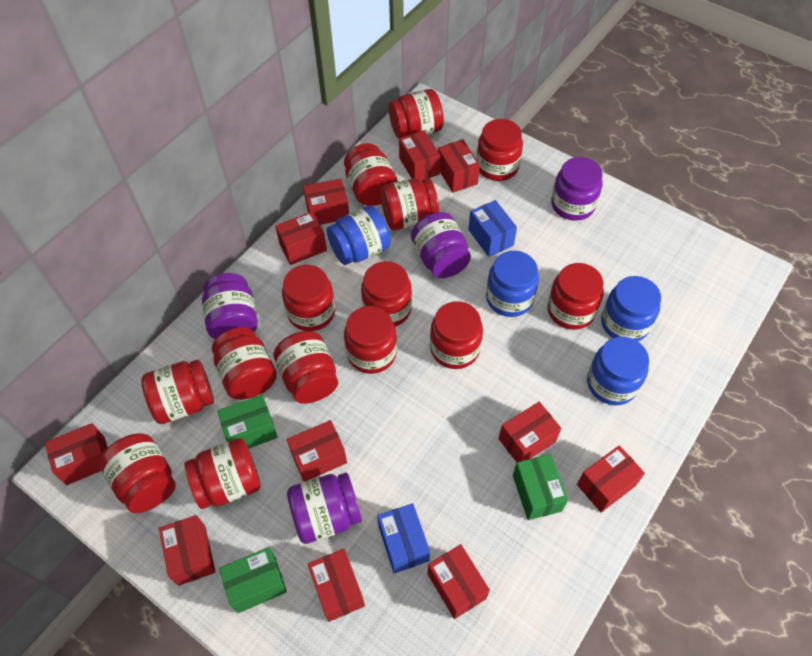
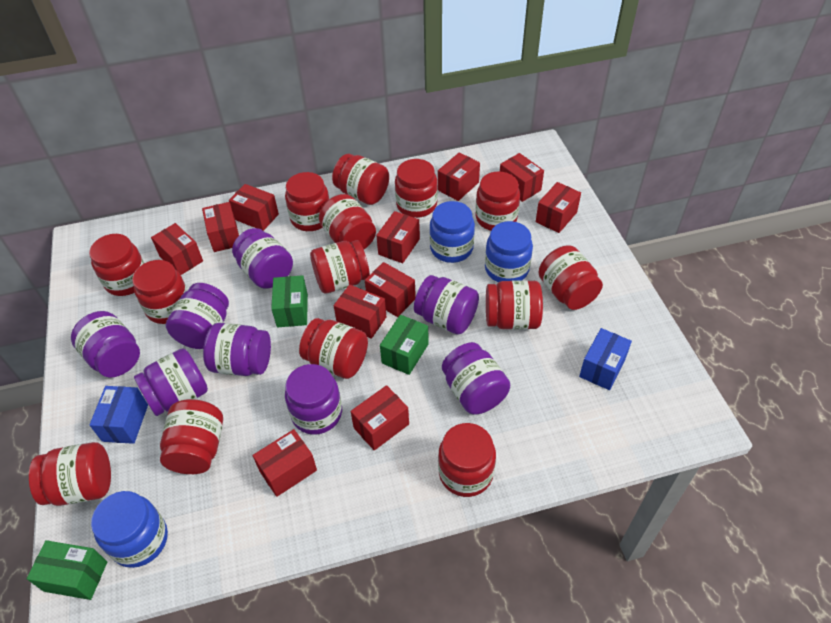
blue jar: [327,205,391,265] [486,251,539,317] [587,337,649,405] [601,276,661,341] = 4 -> [91,491,168,568] [429,201,475,263] [485,221,533,282] = 3
purple jar: [202,273,258,340] [287,473,362,544] [411,212,471,278] [551,157,603,221] = 4 -> [71,311,140,377] [134,348,208,416] [166,283,229,349] [203,323,271,376] [232,228,293,289] [285,364,342,435] [414,275,479,334] [442,342,510,414] = 8

